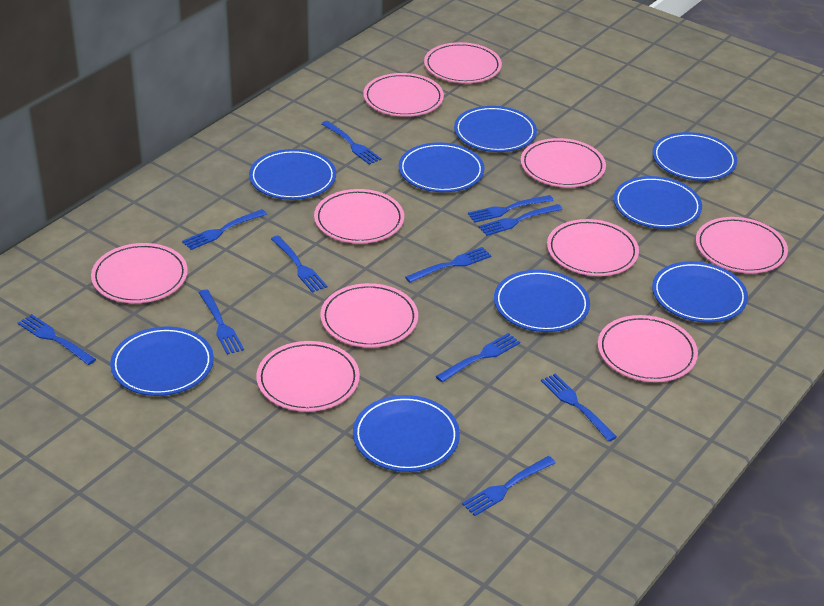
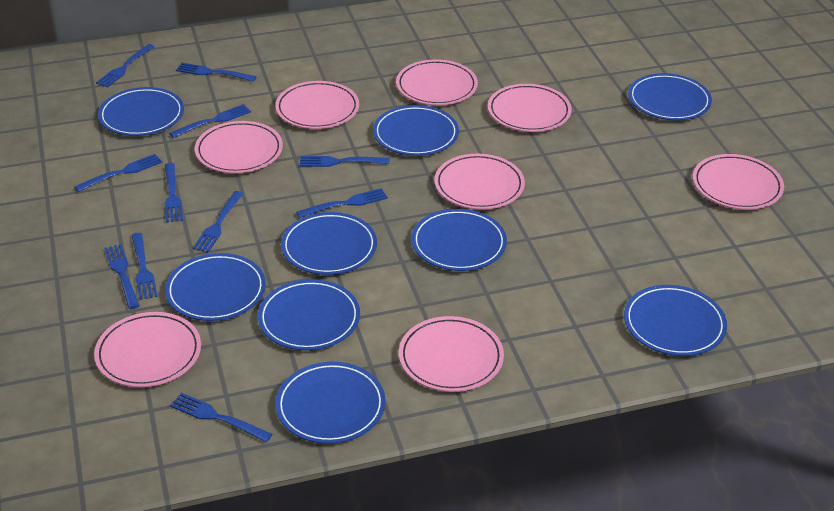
pink plate: [91,243,188,303] [256,341,360,412] [314,189,404,244] [320,283,418,348] [363,73,444,117] [424,42,502,83] [521,138,606,187] [547,219,639,276] [598,315,698,382] [696,217,788,273] = 10 -> [94,312,201,387] [195,121,283,173] [275,81,359,129] [396,59,478,105] [399,316,504,392] [434,154,525,210] [488,84,572,132] [693,154,784,210] = 8

